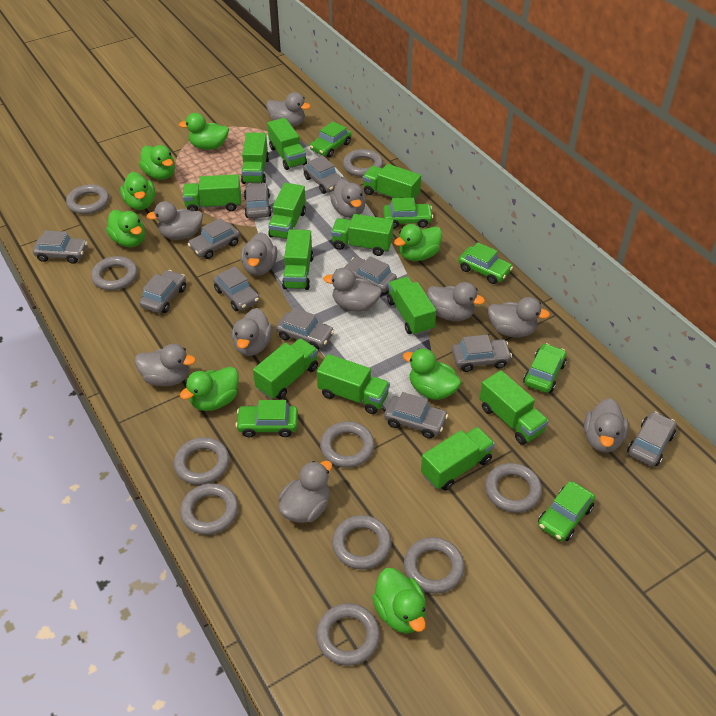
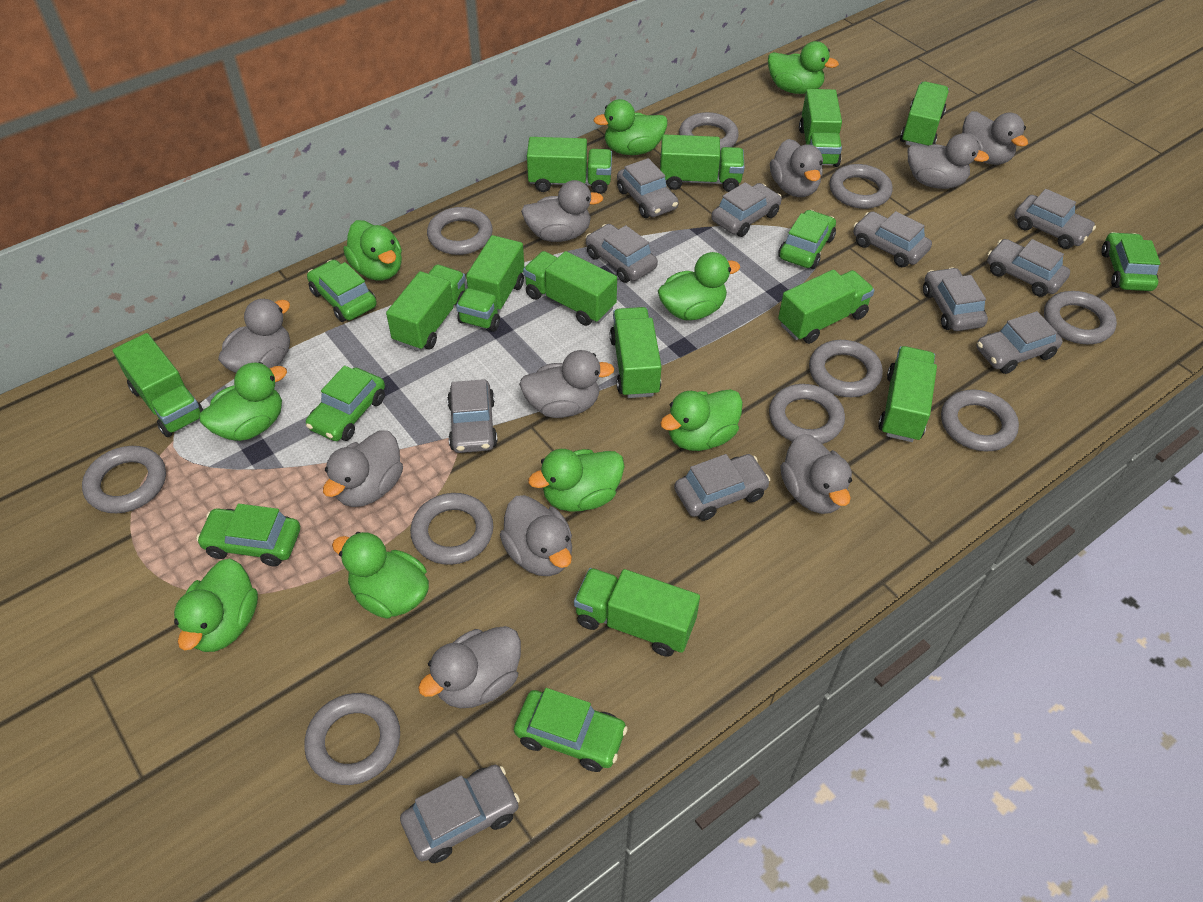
green duck: [106,210,145,247] [120,172,155,210] [139,145,175,180] [179,113,229,150] [180,367,238,411] [372,568,426,633] [394,224,442,261] [403,348,461,400] = 8 -> [174,559,258,652] [199,362,287,441] [332,532,429,619] [343,220,402,281] [528,449,625,512] [593,99,667,155] [658,252,740,320] [660,389,743,451] [768,41,839,94] = 9
grey duck: [135,344,196,386] [146,201,203,240] [232,308,273,356] [241,232,277,276] [266,92,311,127] [278,461,332,523] [323,268,382,312] [330,179,366,218] [427,282,485,321] [488,297,550,338] [584,399,629,453] = 11 -> [218,299,290,373] [323,430,403,507] [418,626,521,708] [500,495,572,576] [519,350,614,418] [521,180,603,242] [770,139,823,197] [780,434,852,514] [908,133,989,189] [962,111,1028,165] = 10

